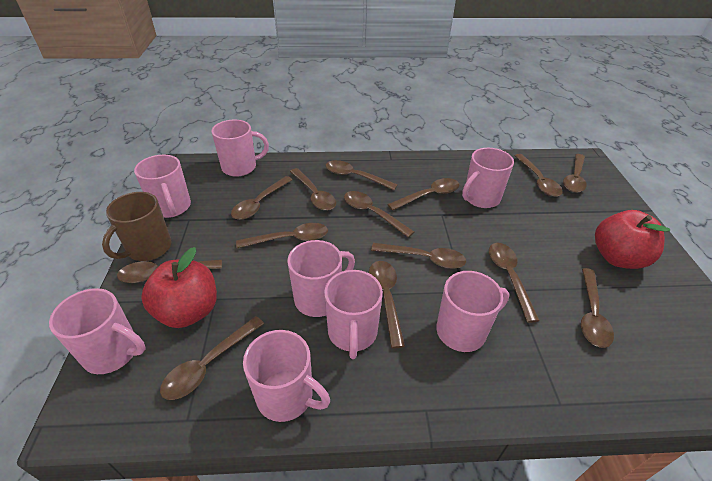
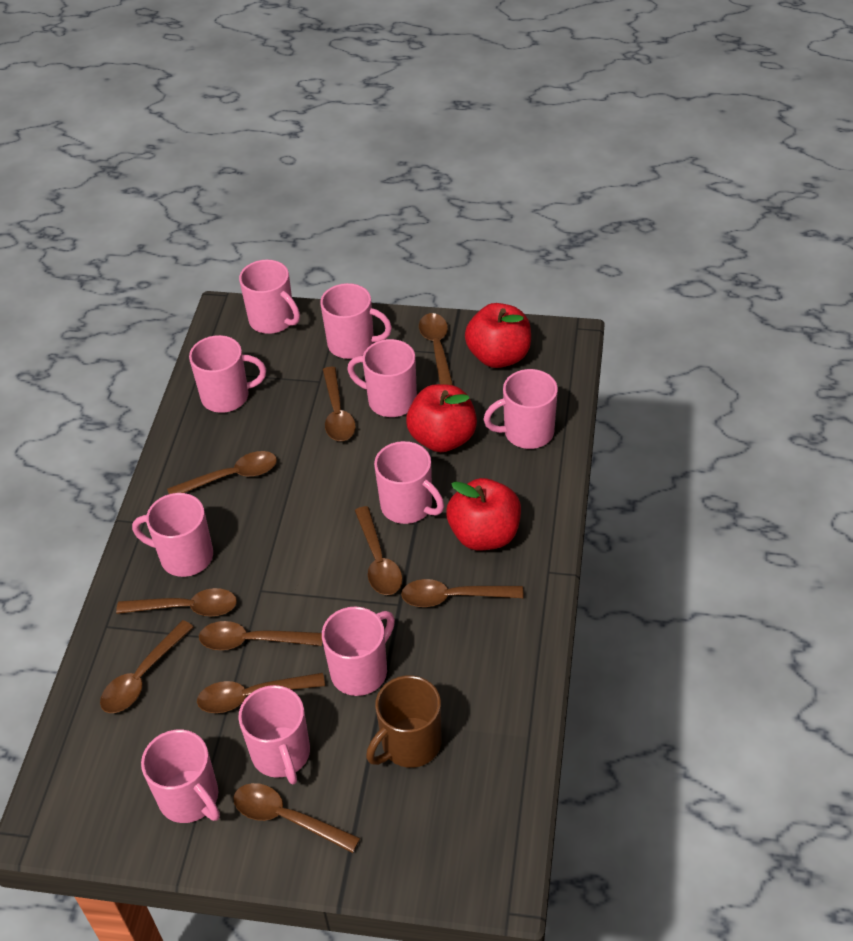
brown spoon: [117,260,222,283] [160,316,264,400] [231,176,292,220] [236,223,328,248] [290,168,336,211] [326,160,398,190] [344,191,414,238] [369,261,405,348] [371,243,466,269] [387,178,459,211] [489,243,540,323] [515,154,563,197] [563,154,587,193] [581,268,614,348] = 14 -> [100,620,193,713] [116,588,237,616] [167,451,277,494] [197,673,325,713] [199,621,322,650] [233,783,360,853] [323,367,356,441] [355,506,402,595] [401,579,524,607] [419,313,453,385] = 10
pink mug: [49,288,145,374] [134,154,191,218] [211,119,269,177] [243,330,330,422] [287,240,355,317] [324,270,383,359] [436,271,509,352] [462,148,514,208] = 8 -> [132,493,213,577] [141,730,220,823] [189,335,266,413] [238,685,310,784] [239,260,300,334] [320,283,392,359] [322,607,395,696] [347,339,417,417] [374,441,444,524] [484,369,558,449] = 10
red apple: [141,247,217,328] [595,210,670,269] = 2 -> [406,384,477,452] [446,478,521,550] [465,303,531,368] = 3

